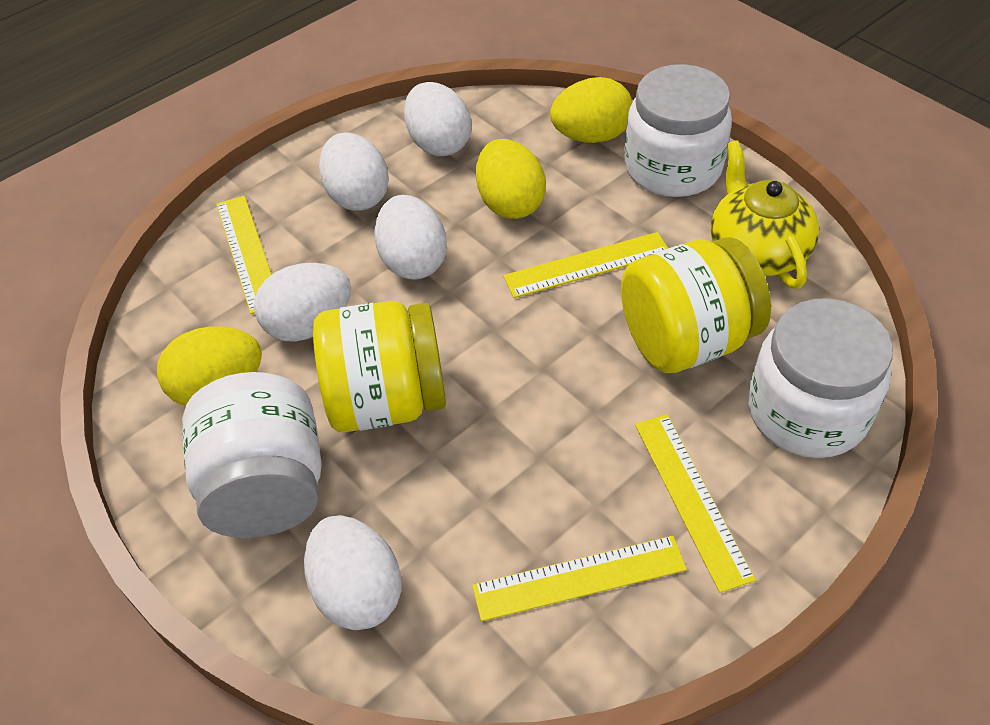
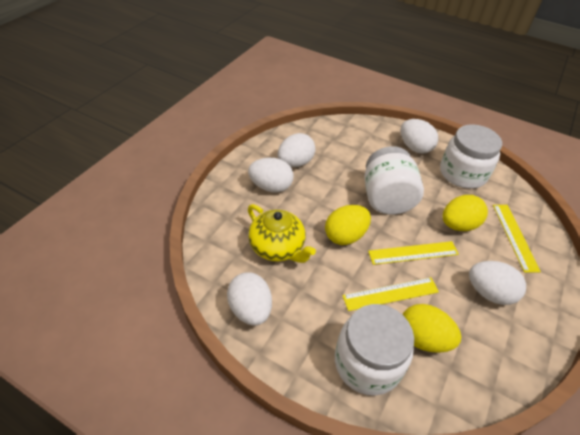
yellow jar: [313,301,446,432] [621,237,771,373] = 2 -> none = 0
yellow ruler: [216,196,272,314] [472,536,687,621] [503,232,668,298] [635,414,756,593] = 4 -> [342,277,439,311] [368,241,459,265] [493,205,541,273] = 3

